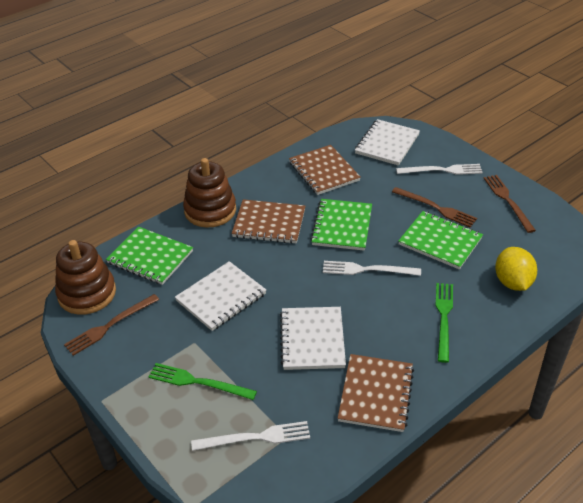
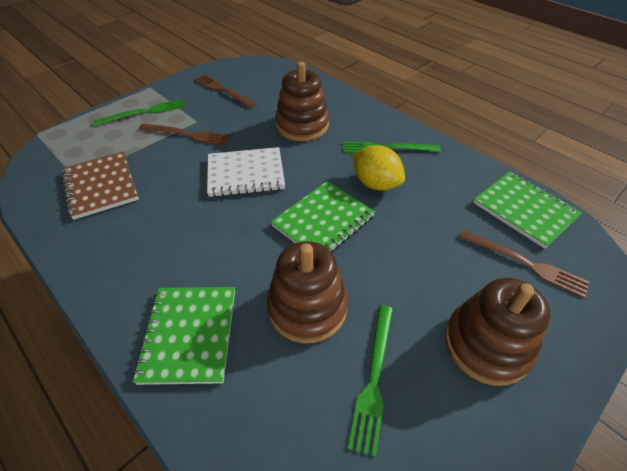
brown notebook: [232,199,305,244] [289,145,361,195] [338,354,414,432] = 3 -> [61,151,139,220] = 1
brown stacking toy: [55,240,116,315] [183,158,236,228] = 2 -> [266,241,348,343] [275,62,329,141] [445,278,550,386] = 3
green fork: [149,363,257,400] [436,283,453,363] = 2 -> [93,98,186,126] [343,142,441,153] [348,305,393,457] = 3
white fork: [191,421,310,451] [323,261,421,276] [396,164,483,175] = 3 -> none = 0
white notebook: [175,261,266,331] [280,307,346,370] [355,119,420,166] = 3 -> [207,147,285,197] = 1

